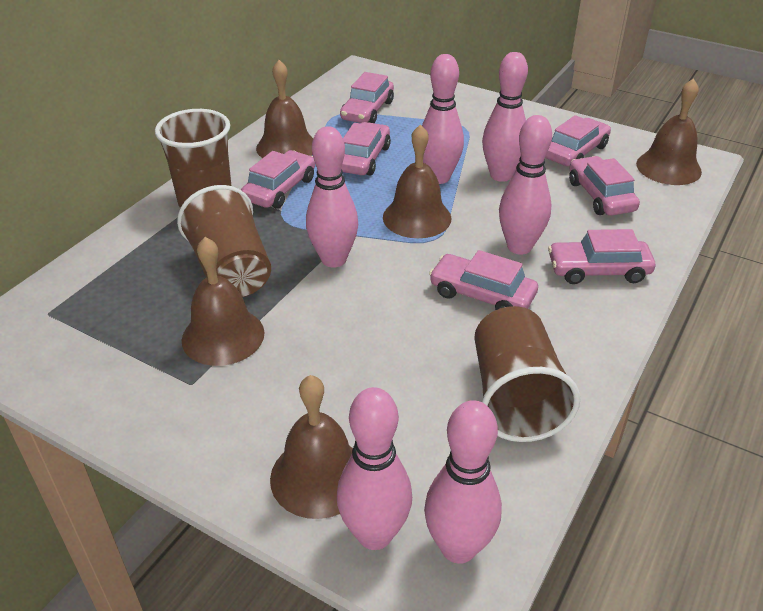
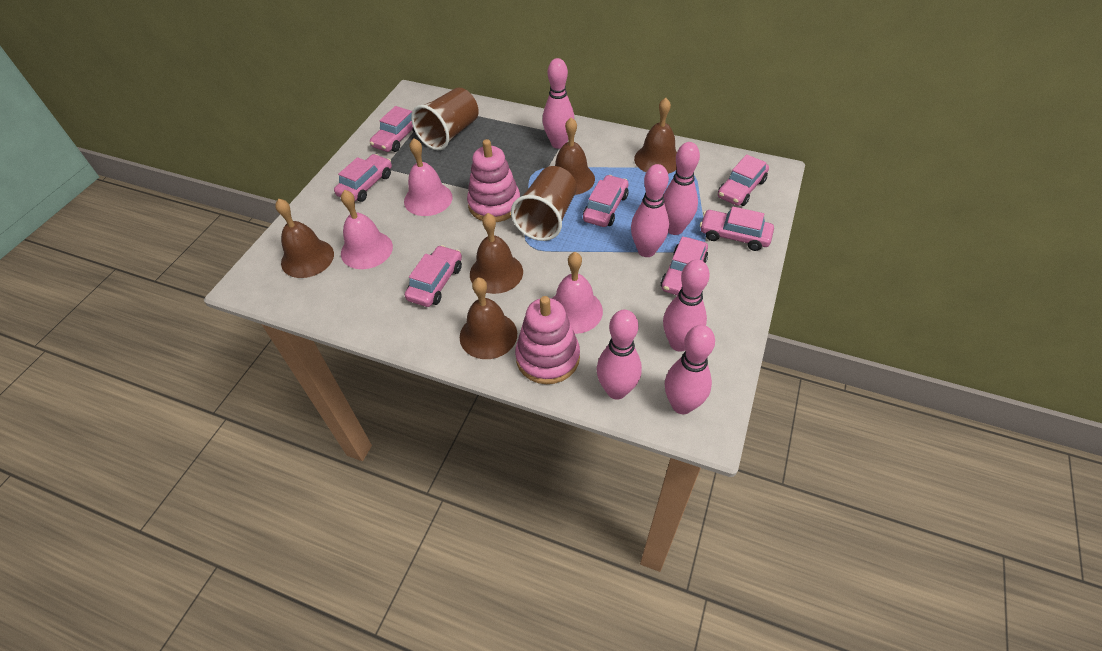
brown cup: [155,109,231,208] [177,185,271,297] [474,306,580,442] = 3 -> [411,87,479,150] [511,166,577,241] = 2
pink bell: none = 0 -> [341,190,393,269] [404,138,452,216] [552,252,603,334] = 3
pink stacking toy: none = 0 -> [467,139,520,222] [515,296,580,384] = 2

